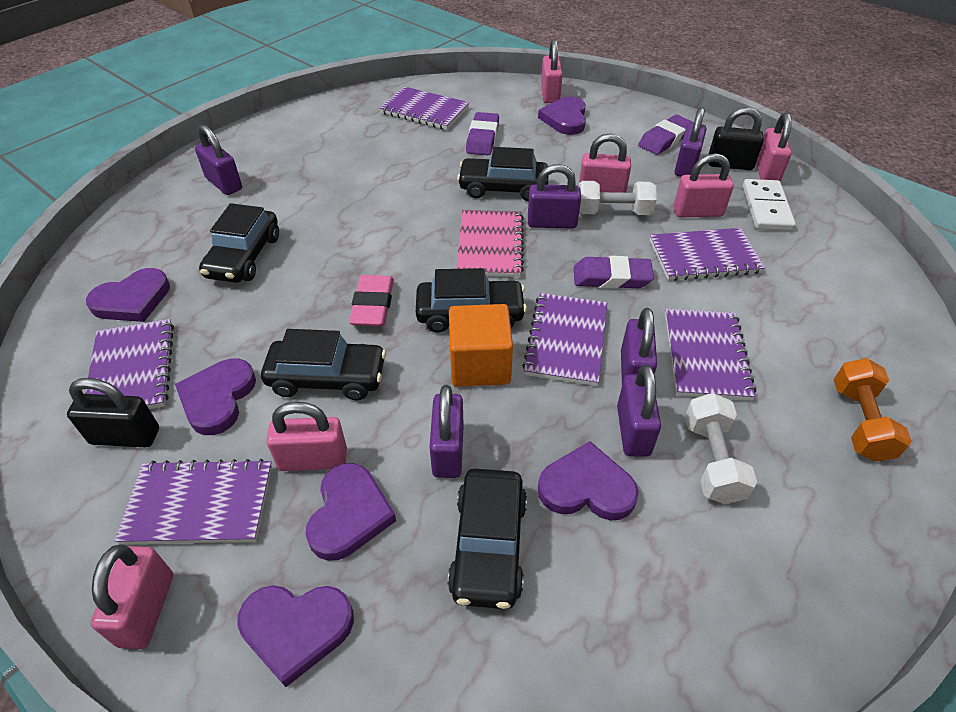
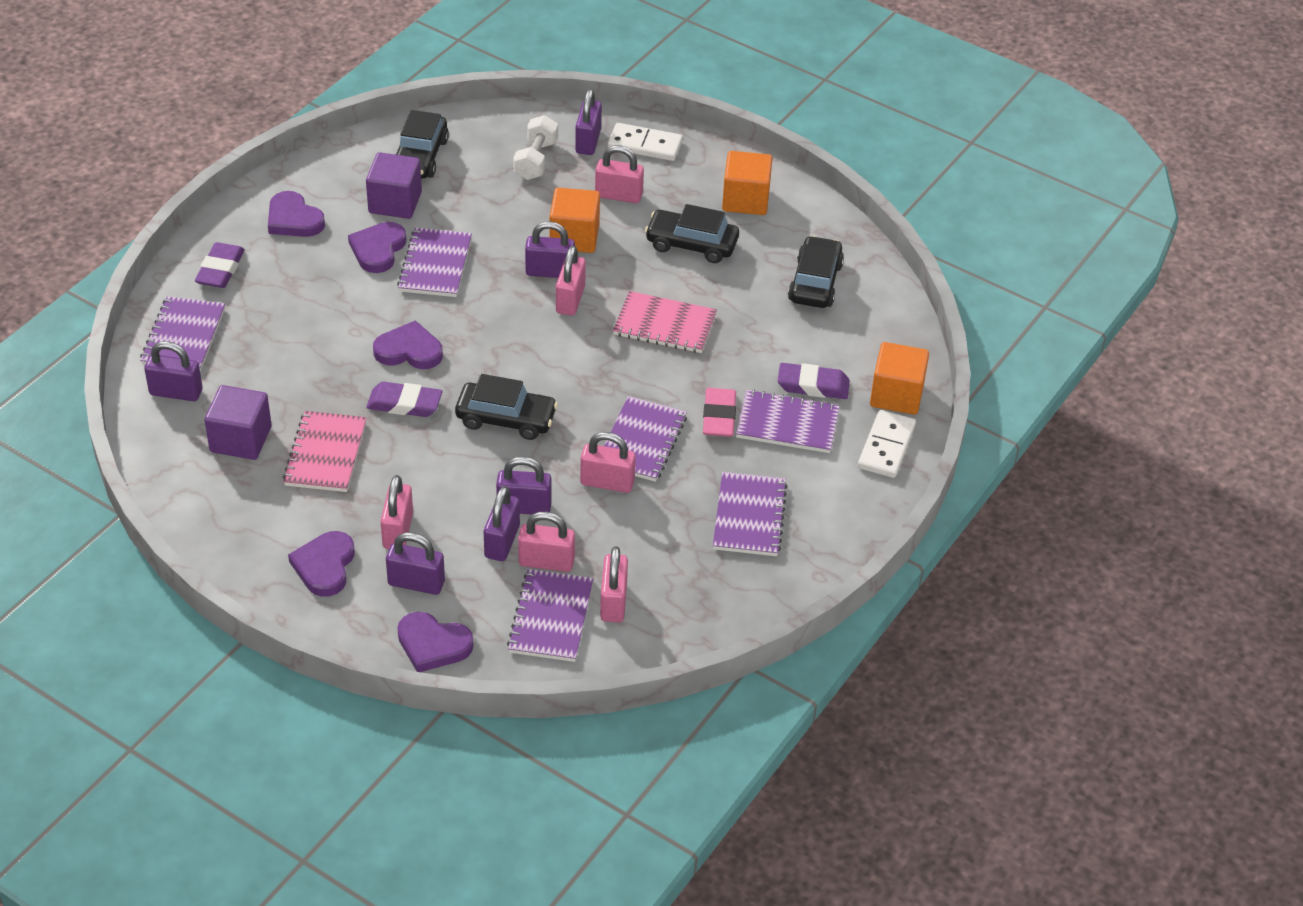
black car: [199,203,279,283] [261,329,386,400] [416,268,527,333] [447,469,527,609] [457,147,548,201] = 5 -> [395,110,449,178] [455,374,558,440] [645,204,739,263] [788,236,844,308] = 4
black padlock: [67,378,159,447] [708,107,764,170] = 2 -> none = 0
orange cube: [449,304,513,387] = 1 -> [550,188,600,253] [722,151,772,215] [870,342,929,415] = 3
orange dumbbell: [834,358,912,462] = 1 -> none = 0
pink notebook: [456,210,524,277] = 1 -> [283,411,366,492] [613,291,717,353] = 2
purple cube: none = 0 -> [205,385,272,460] [366,152,422,219] = 2
purple heart: [86,268,170,322] [175,358,256,435] [237,585,354,687] [305,463,396,561] [538,96,586,135] [538,441,639,521] = 6 -> [268,191,325,237] [288,531,355,597] [348,222,406,273] [373,320,443,369] [397,612,474,672] = 5
white domino: [743,179,796,231] = 1 -> [608,123,683,161] [858,410,916,478] = 2
white dumbbell: [579,181,657,215] [685,393,757,504] = 2 -> [513,115,558,180] = 1

